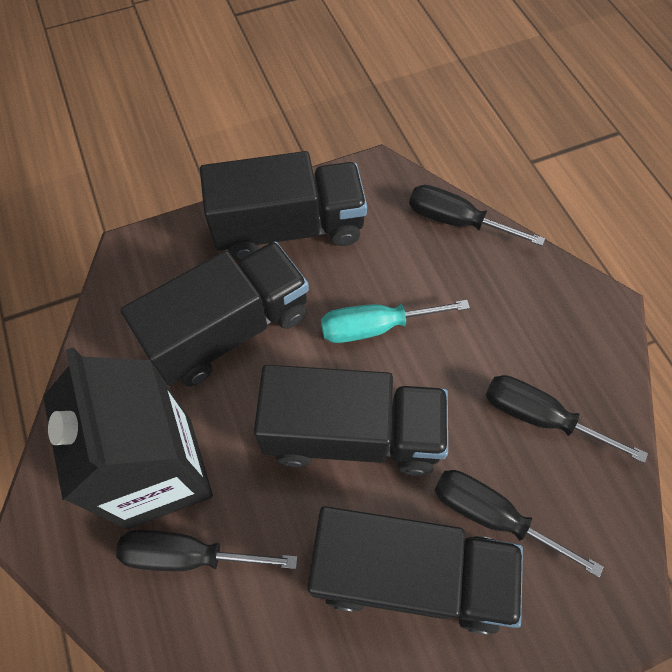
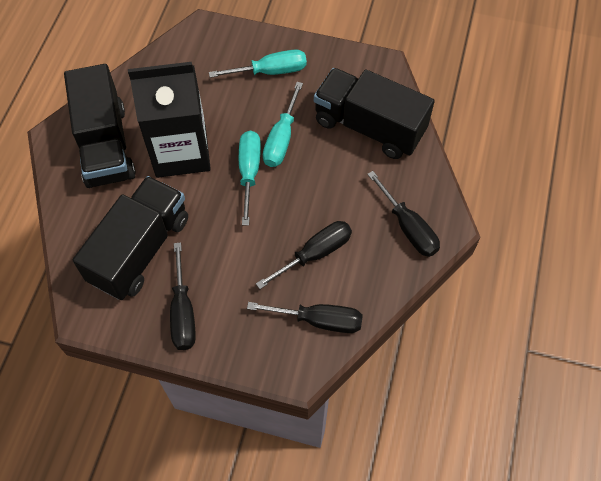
black truck: [120,241,309,386] [200,151,367,261] [254,365,448,476] [307,506,523,635] = 4 -> [64,64,136,188] [73,176,188,300] [314,68,435,159] = 3
turquoise screwdriver: [321,300,470,343] = 1 -> [209,49,307,78] [239,131,261,226] [263,82,303,167] = 3

